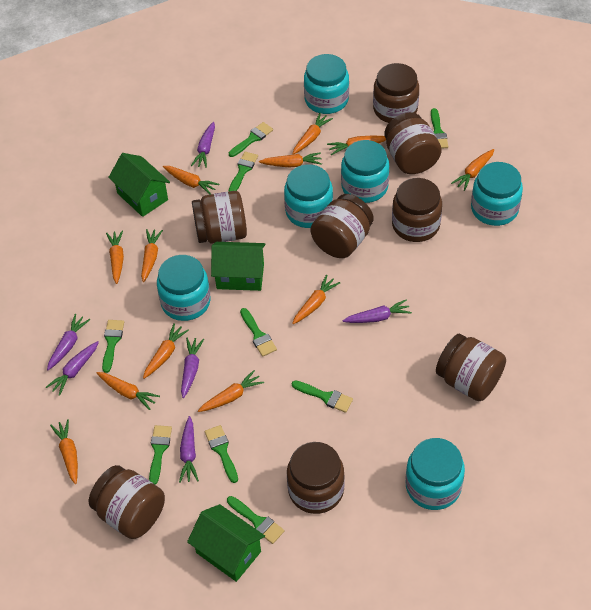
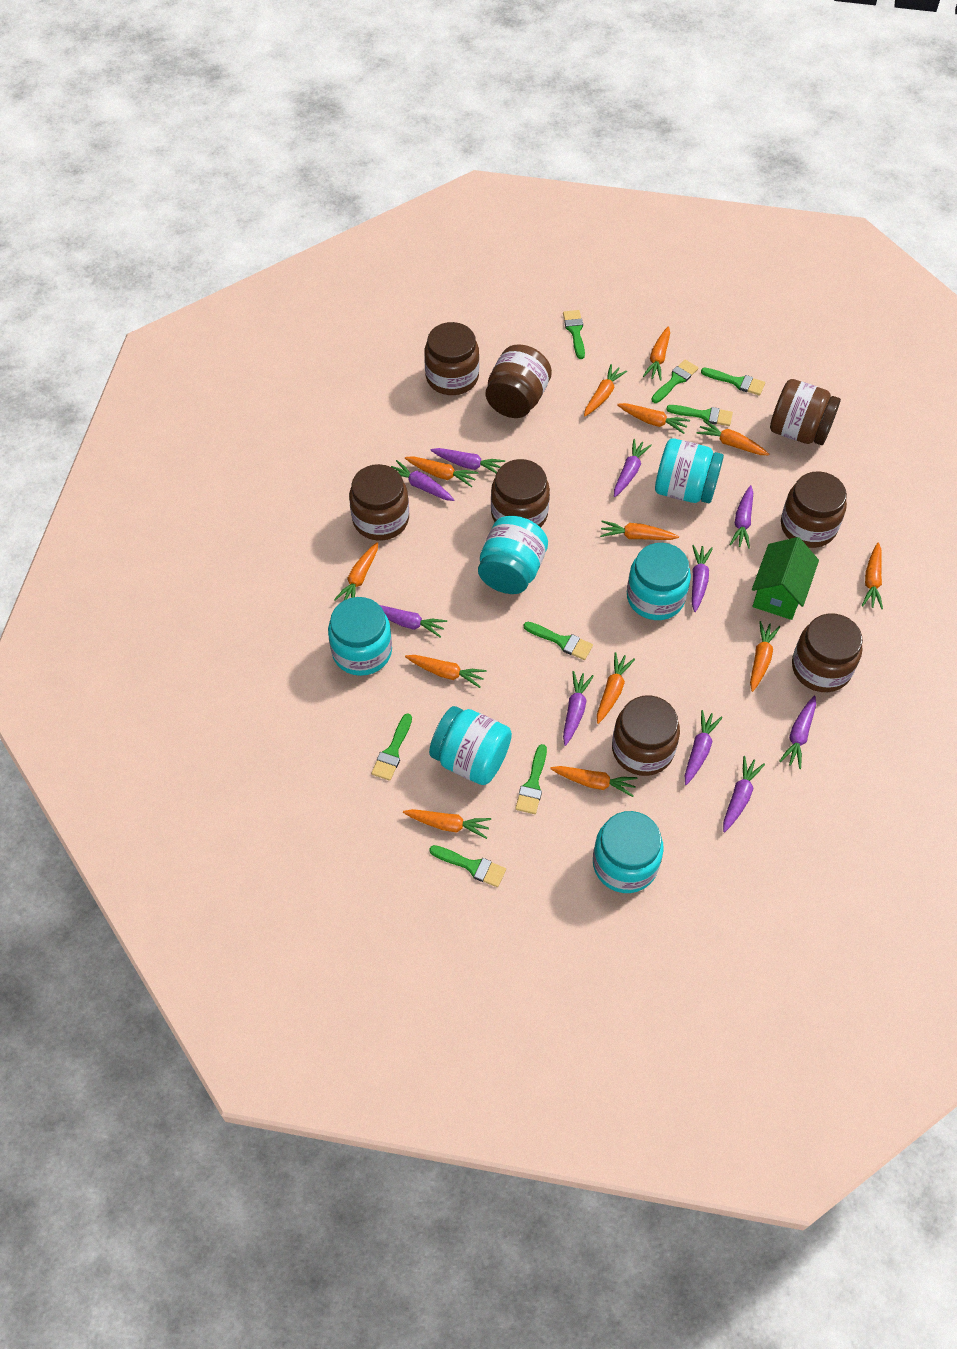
green brush: [102,320,124,373] [149,425,172,484] [205,425,238,483] [227,496,285,544] [229,122,273,157] [229,152,258,191] [240,308,277,357] [292,381,353,413] [431,108,448,149] = 9 -> [371,713,412,781] [429,845,506,887] [515,744,547,814] [524,622,593,660] [563,310,585,359] [651,360,698,403] [666,405,733,426] [701,368,765,396] = 8
green house: [108,153,170,217] [187,504,265,582] [211,242,266,291] = 3 -> [752,537,819,620] = 1
orange carrot: [50,419,78,484] [97,372,160,410] [106,231,124,284] [141,229,163,282] [143,323,189,379] [163,166,219,195] [198,370,264,412] [259,152,322,167] [292,113,333,154] [292,275,341,324] [327,136,386,155] [451,149,494,191] = 12 -> [334,542,378,601] [403,809,491,839] [405,456,478,487] [405,655,487,688] [550,766,638,797] [584,364,627,416] [597,652,635,724] [600,521,679,540] [617,403,690,434] [643,326,670,381] [696,420,769,455] [750,621,780,692] [862,543,883,609] = 13
purple carrot: [46,341,99,396] [47,314,90,370] [179,416,199,482] [181,338,204,398] [191,122,215,168] [342,299,412,323] = 6 -> [380,605,447,637] [391,460,454,501] [430,448,505,473] [563,671,594,746] [614,439,652,497] [685,710,723,785] [692,545,713,612] [723,756,765,832] [729,485,753,549] [779,696,816,769] = 10

